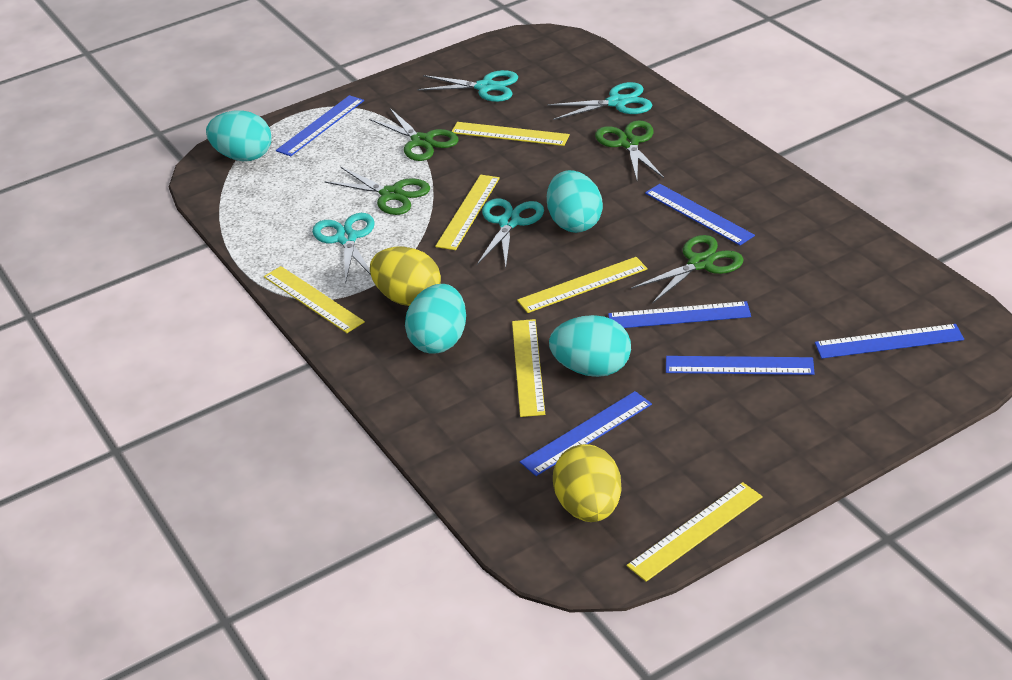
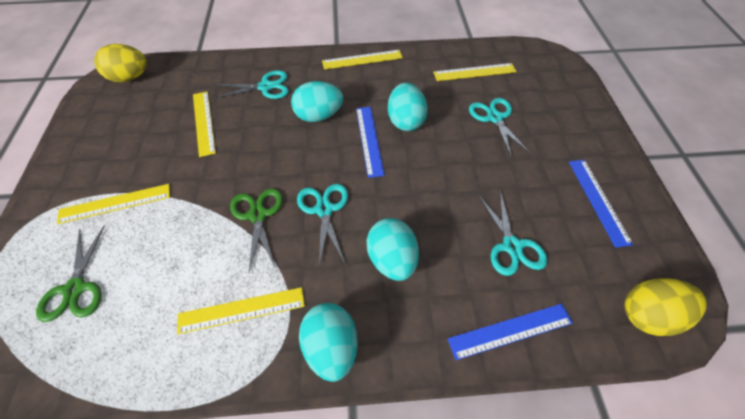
blue ruler: [276,95,364,156] [520,391,652,476] [608,301,751,328] [645,184,755,245] [666,356,815,375] [815,324,964,359] = 6 -> [356,107,385,178] [448,304,573,360] [569,160,634,248] = 3
green scissors: [324,166,430,215] [369,108,459,161] [595,120,664,180] [631,235,744,304] = 4 -> [36,226,105,322] [230,188,283,272] = 2
yellow ruler: [264,266,365,333] [435,175,500,250] [452,122,570,146] [512,319,545,417] [517,257,648,313] [627,482,763,582] = 6 -> [57,184,170,224] [177,287,305,334] [193,91,216,157] [322,50,403,70] [433,63,517,81] = 5

